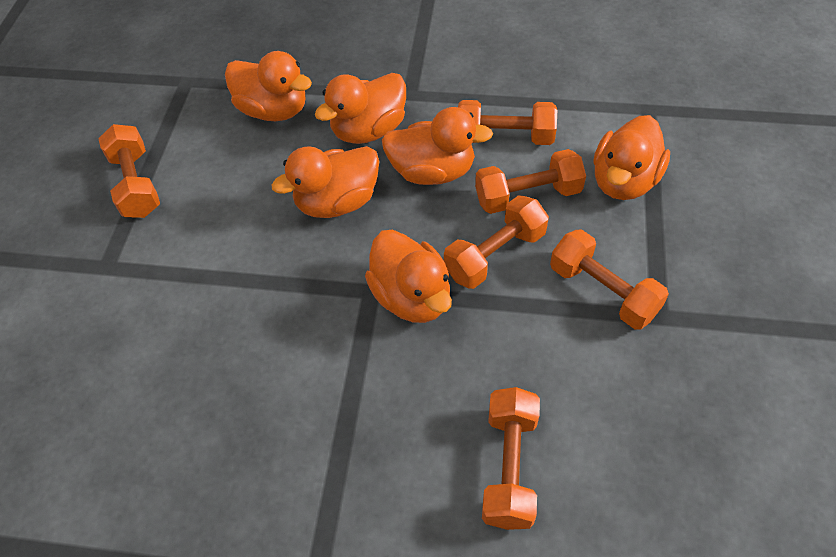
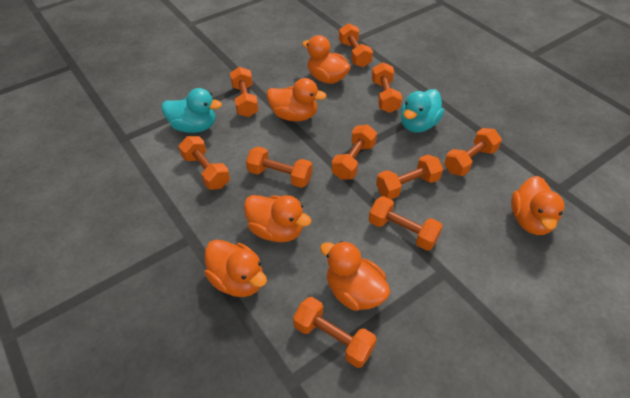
orange dumbbell: [98,124,160,218] [444,195,549,289] [458,100,557,145] [475,149,586,214] [482,387,540,530] [550,229,669,329] = 6 -> [178,136,230,190] [230,67,259,117] [246,147,312,188] [293,297,377,368] [331,125,377,180] [339,23,373,67] [368,196,443,250] [372,62,402,113] [376,155,443,199] [444,128,502,176] = 10
turquoise duck: none = 0 -> [162,88,222,133] [401,89,444,132] = 2

